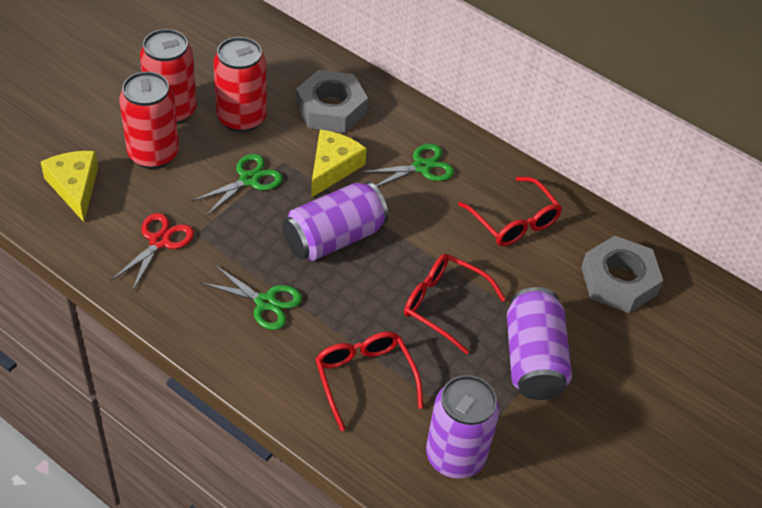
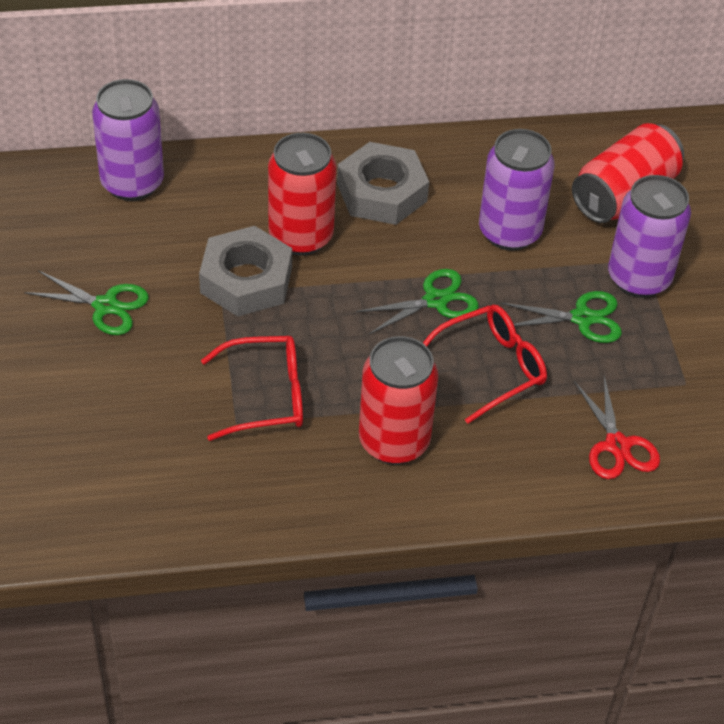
red glasses: [315,332,423,431] [404,254,506,354] [458,177,562,246] = 3 -> [201,336,303,441] [423,305,547,424] = 2
yellow cheese: [41,151,98,222] [311,130,367,198] = 2 -> none = 0

